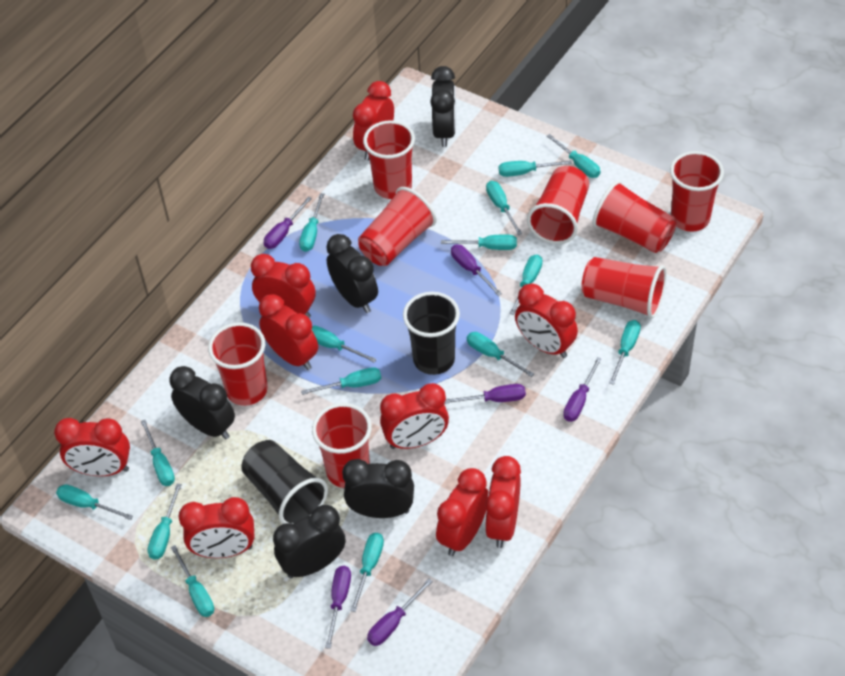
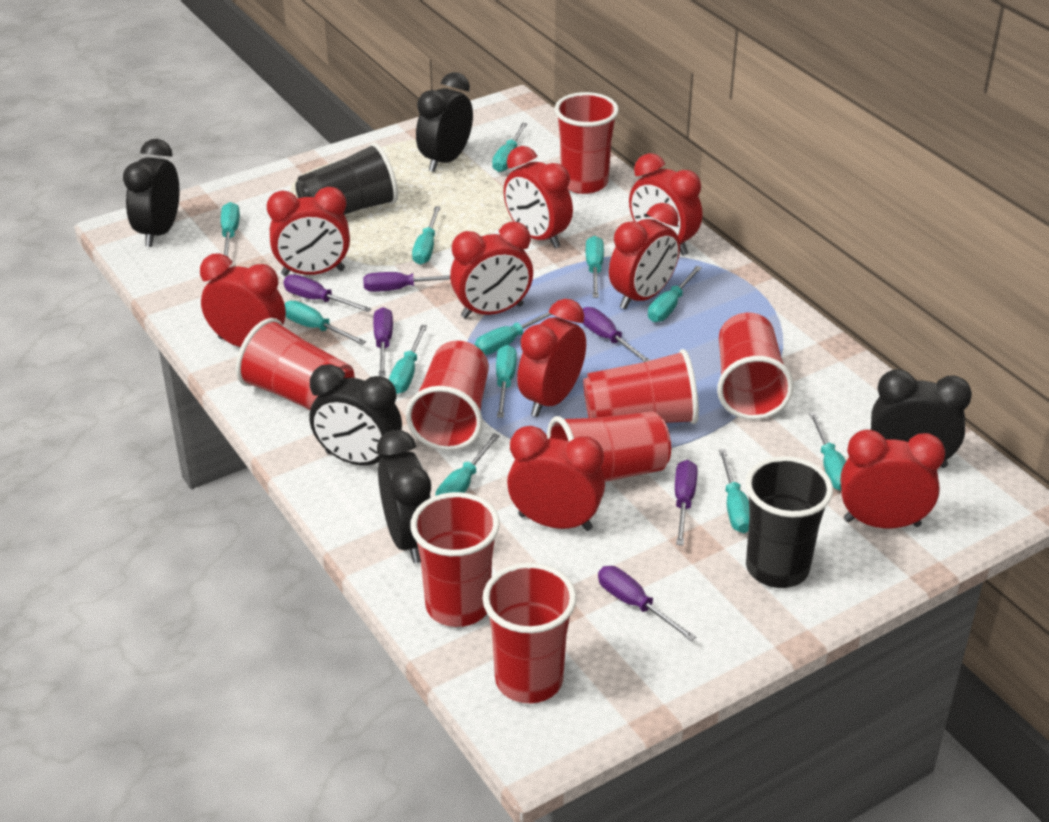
turquoise screwdriver: [56,484,133,520] [141,420,175,486] [148,483,182,560] [171,545,214,617] [299,193,324,252] [301,367,381,395] [312,326,377,363] [350,533,384,612] [441,235,517,250] [467,332,534,377] [486,181,522,235] [499,160,572,177] [509,255,542,315] [547,134,600,178] [609,320,641,385] = 15 -> [221,202,240,257] [285,301,366,345] [389,325,427,394] [412,206,441,265] [435,433,500,496] [475,312,552,355] [492,123,527,172] [496,345,517,418] [586,236,604,298] [648,266,702,322] [719,449,749,533] [809,412,846,491] = 12

